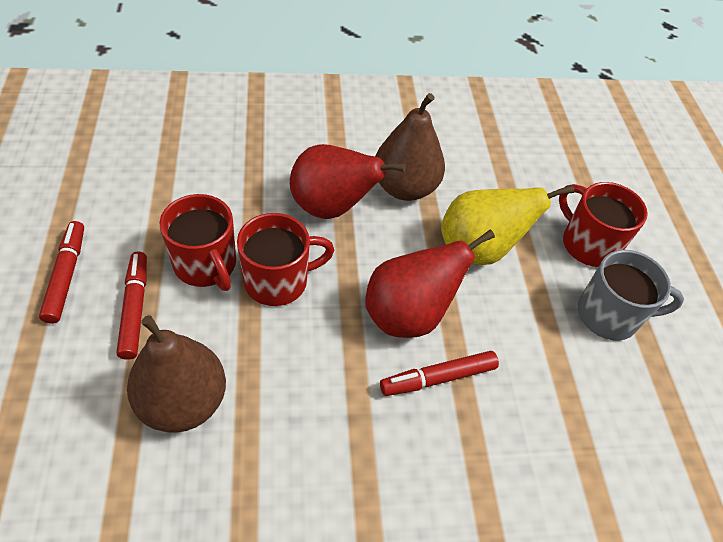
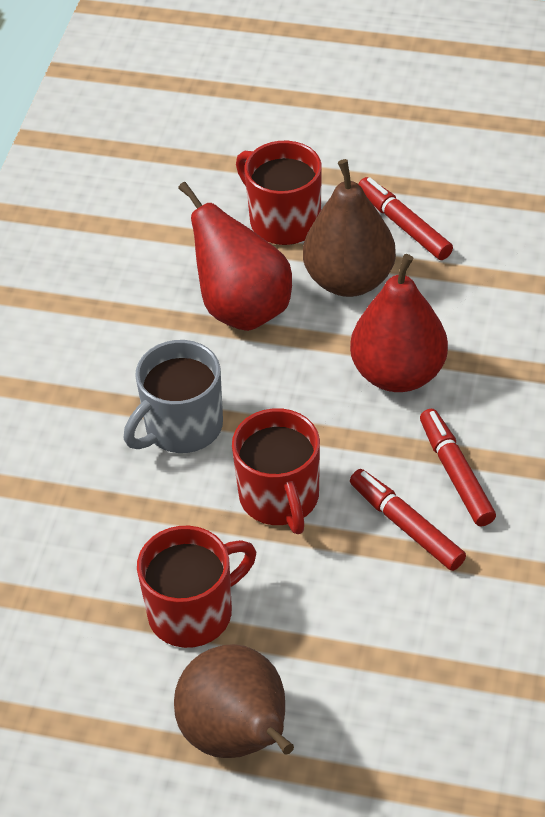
yellow pear: [441,185,574,265] = 1 -> none = 0

